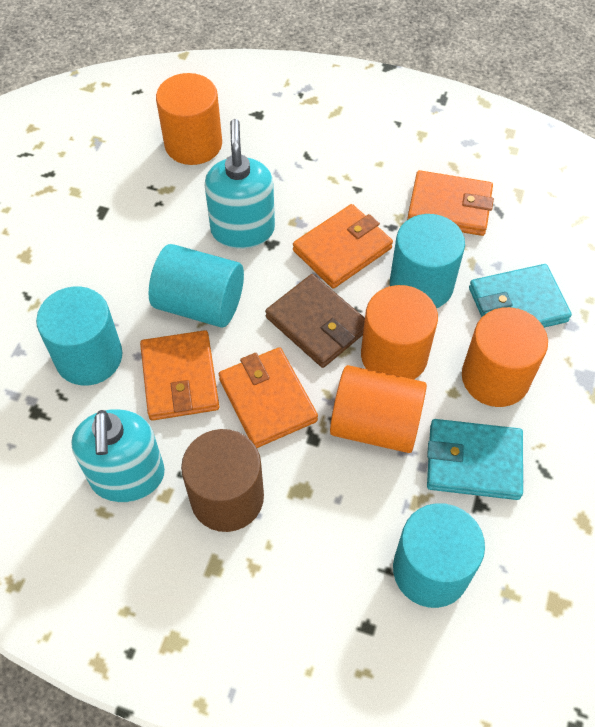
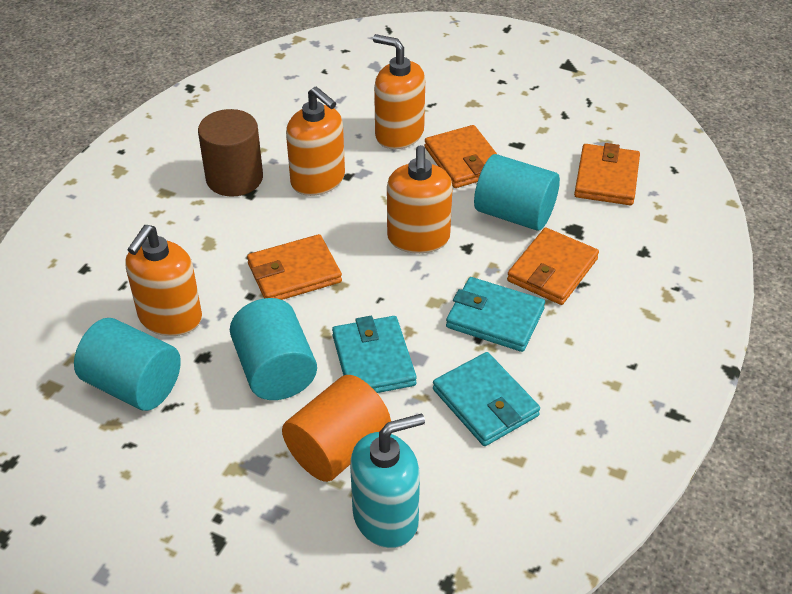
brown wallet: [265,274,365,368] = 1 -> none = 0
orange cylinder: [156,73,222,165] [330,365,427,453] [361,285,438,379] [462,307,548,407] = 4 -> [282,375,391,482] = 1
orange soap dispenser: none = 0 -> [125,225,202,336] [286,86,345,196] [373,34,425,149] [387,145,453,254] = 4
turquoise cylinder: [36,286,123,385] [149,244,244,328] [390,214,465,308] [393,503,485,608] = 4 -> [74,318,181,411] [230,298,317,400] [474,154,560,231] = 3
turquoise soap dispenser: [71,409,165,502] [204,119,275,249] = 2 -> [350,413,425,548] = 1
turquoise wallet: [427,419,523,500] [469,264,572,328] = 2 -> [332,316,417,393] [433,352,540,446] [446,277,545,352] = 3

